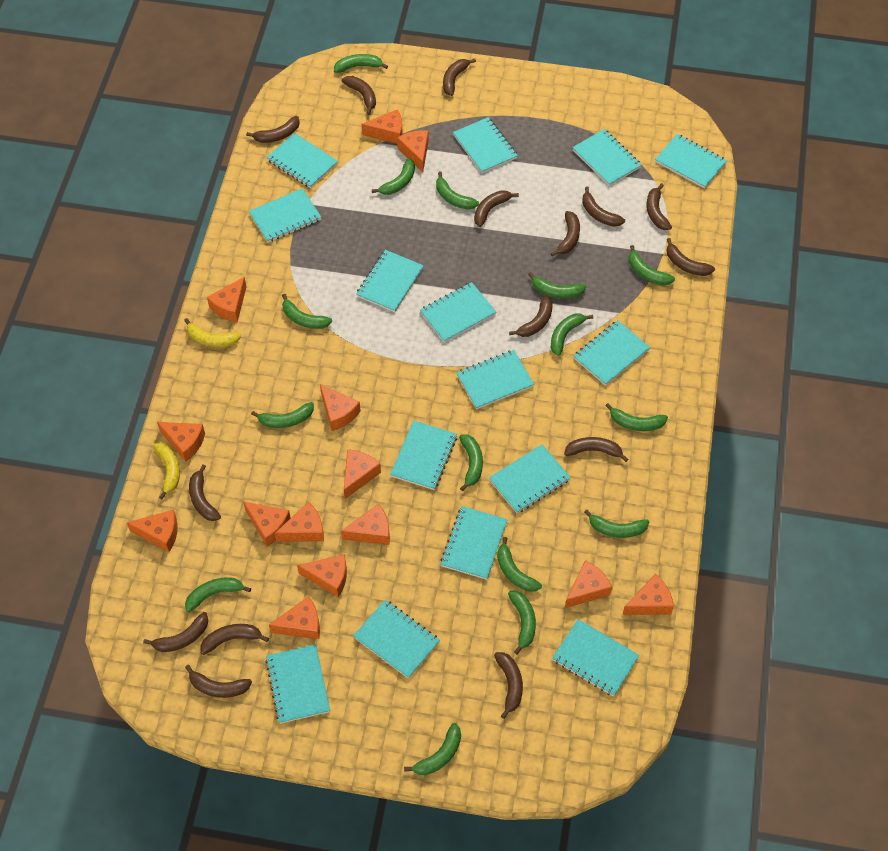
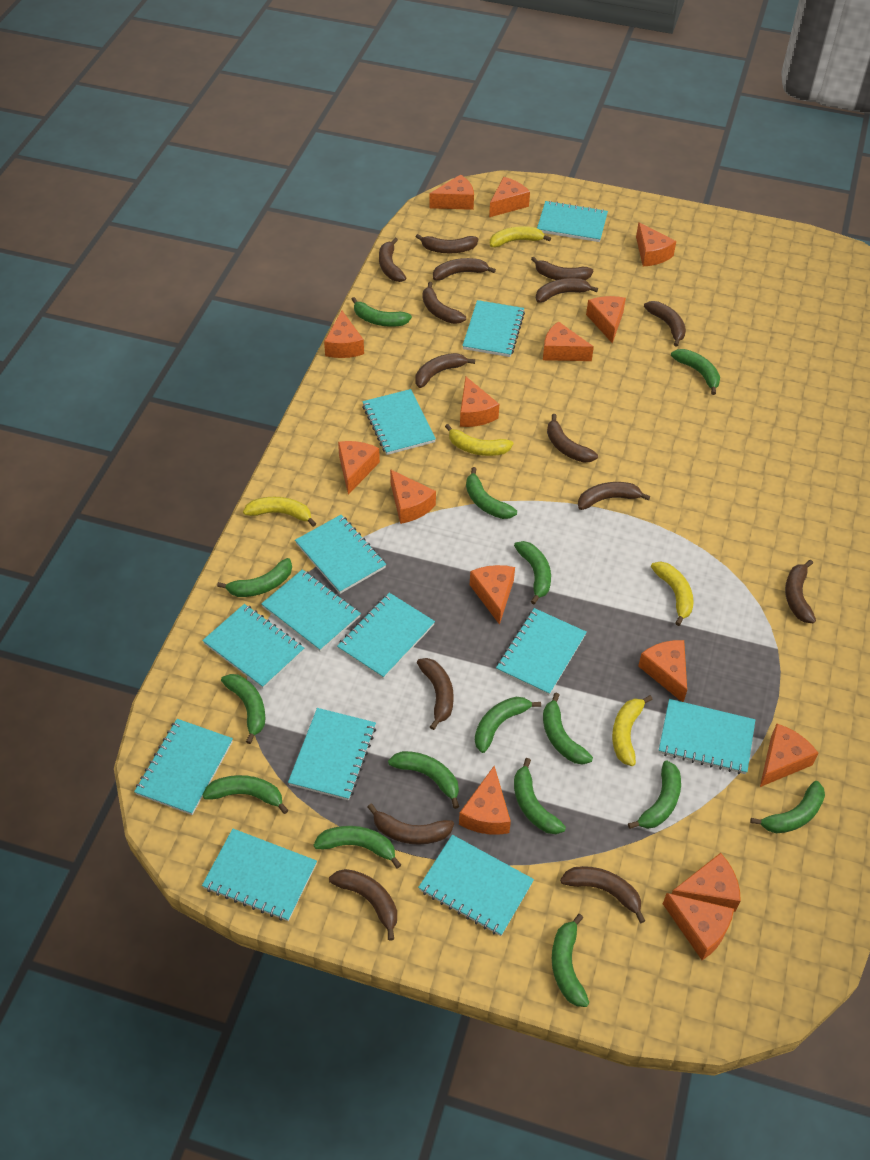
orange cheese: [127,510,178,552] [157,422,205,461] [207,277,246,322] [243,502,290,546] [269,597,320,639] [275,502,324,542] [297,554,347,597] [320,384,361,431] [341,504,390,545] [344,449,381,499] [362,109,403,144] [397,130,429,172] [564,560,612,609] [622,574,674,615] = 14 -> [324,311,364,358] [338,441,380,495] [390,469,436,524] [429,174,474,210] [459,766,511,835] [460,377,499,427] [470,565,515,625] [489,177,530,217] [543,321,594,361] [586,296,626,343] [636,222,676,266] [638,640,687,702] [663,893,734,960] [672,853,741,912] [760,724,818,787] = 15
turquoise notebook: [249,188,321,242] [265,644,330,724] [266,133,338,188] [353,600,440,679] [356,250,424,312] [390,420,457,490] [420,282,496,343] [440,506,508,580] [453,117,518,173] [457,350,534,409] [489,444,571,513] [552,619,640,697] [572,129,641,186] [574,320,650,386] [655,134,727,189] = 15 -> [134,719,233,815] [202,604,304,689] [202,829,317,921] [261,569,361,652] [288,708,376,800] [295,515,386,594] [337,593,435,679] [362,389,436,455] [418,835,534,936] [462,300,525,357] [496,608,587,696] [537,201,608,242] [659,699,755,774] = 13
yellow banana: [153,442,180,499] [184,318,241,347] = 2 -> [243,497,316,527] [445,424,513,456] [490,226,551,247] [612,695,653,766] [651,561,693,626] = 5

